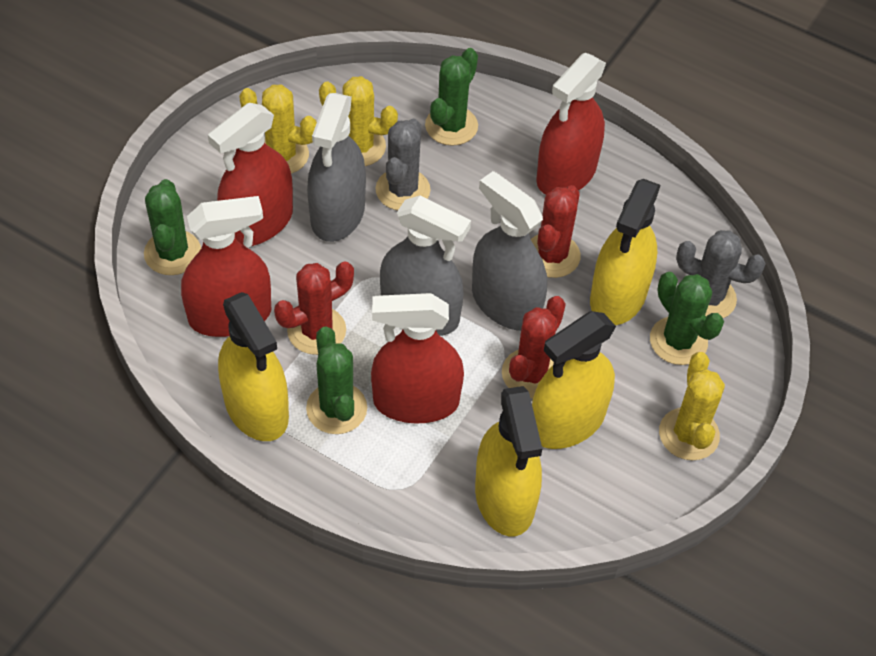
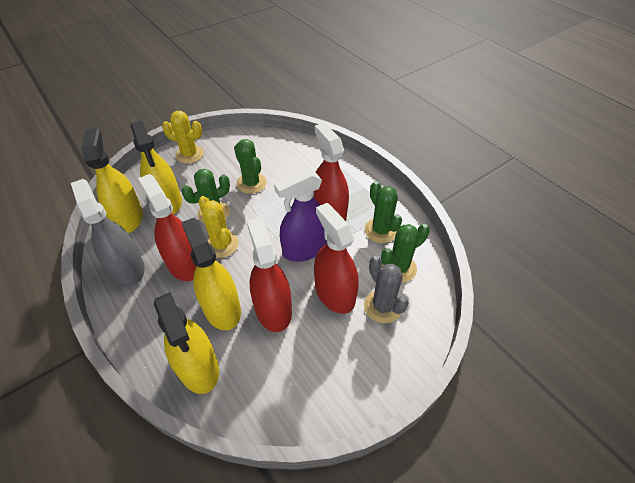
grey cactus: [376,119,430,210] [676,230,766,318] = 2 -> [364,256,409,323] = 1
grey spray bottle: [307,93,366,242] [380,196,471,336] [472,171,547,331] = 3 -> [71,179,145,287] = 1
purple spray bottle: none = 0 -> [274,169,327,262] = 1
red cactus: [274,261,354,355] [502,296,566,399] [531,185,581,278] = 3 -> none = 0
yellow cactus: [239,85,317,174] [319,76,398,166] [659,352,725,460] = 3 -> [162,111,204,164] [198,196,239,258] = 2

